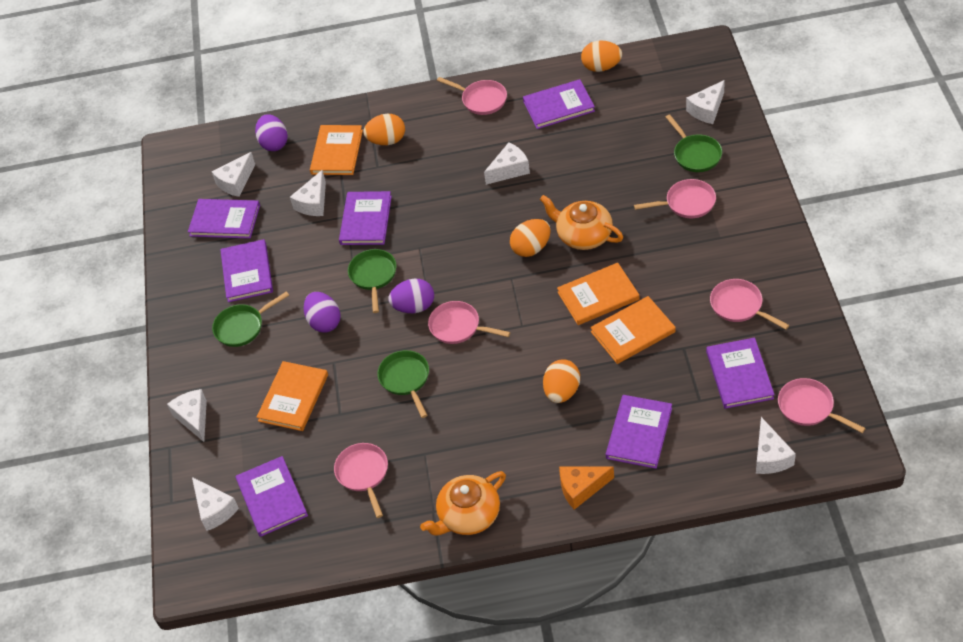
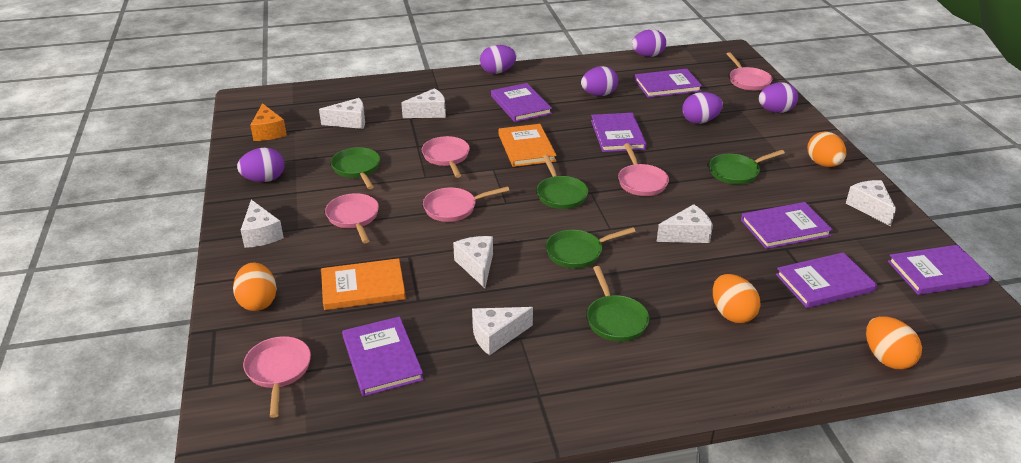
green pan: [212,291,289,347] [348,249,397,313] [377,350,429,418] [666,114,722,172] = 4 -> [331,147,380,189] [537,155,588,209] [546,227,636,269] [587,266,649,342] [709,150,785,185] = 5
orange book: [257,361,328,431] [310,125,363,175] [557,263,639,325] [590,296,676,364] = 4 -> [321,258,406,310] [498,124,557,167] = 2
orange teapot: [420,471,506,536] [540,195,623,250] = 2 -> none = 0
purple egg: [255,114,288,151] [304,292,341,333] [389,279,434,313] = 3 -> [237,148,285,182] [480,45,517,74] [581,66,618,96] [632,29,666,57] [682,92,723,124] [759,82,798,113] = 6

